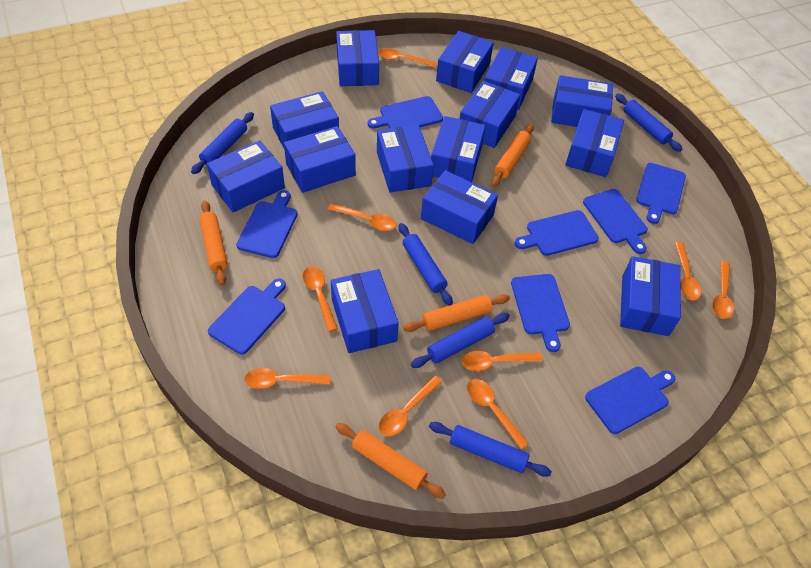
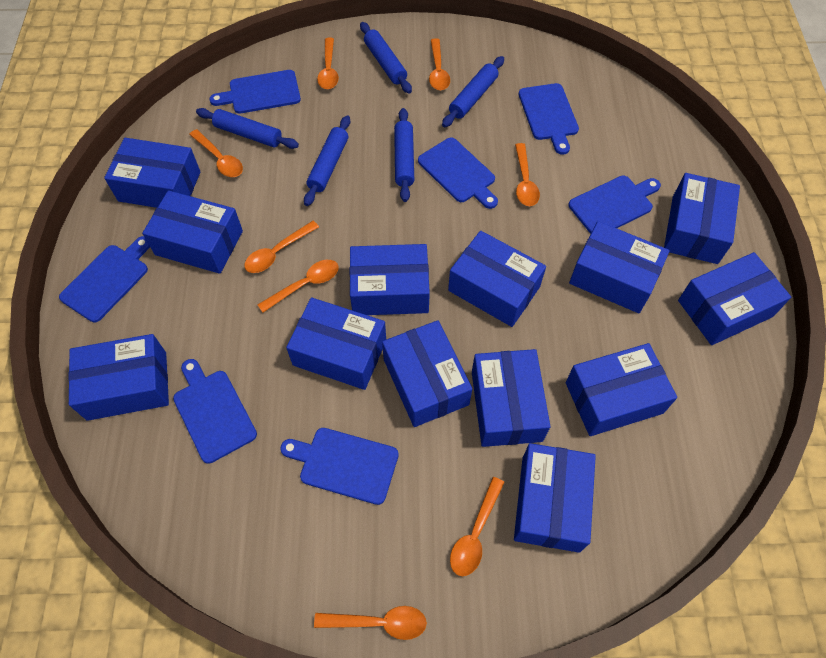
blue box: [207,140,285,212] [270,91,339,148] [284,126,356,193] [331,269,399,353] [336,30,379,86] [377,125,434,192] [421,170,498,244] [431,116,486,182] [436,31,494,93] [460,81,520,148] [484,47,538,110] [551,75,613,127] [565,109,624,177] [620,256,681,336] = 14 -> [68,334,169,421] [104,138,200,208] [142,190,243,274] [286,298,386,390] [349,244,430,315] [382,320,472,427] [448,231,546,327] [472,349,551,447] [514,443,596,553] [566,343,677,436] [569,221,670,313] [664,173,740,264] [678,252,791,345] = 13
blue cutting board: [208,279,286,354] [236,190,298,258] [367,96,443,129] [511,274,570,352] [515,210,599,256] [583,189,648,254] [585,367,675,434] [636,163,686,224] = 8 -> [59,236,150,322] [173,359,257,464] [209,70,301,114] [280,428,399,505] [418,137,498,209] [519,83,579,155] [569,175,661,234] = 7
orange rolling pin: [199,200,228,285] [335,423,446,499] [403,294,510,332] [491,124,534,187] = 4 -> none = 0
orange spoon: [244,368,330,389] [303,266,338,332] [328,203,396,231] [378,48,437,68] [378,376,442,437] [462,351,542,371] [467,379,529,449] [675,242,701,300] [712,261,734,319] = 9 -> [189,129,243,177] [244,221,319,273] [258,260,339,312] [314,606,427,640] [317,38,339,89] [429,38,450,90] [450,477,505,576] [515,143,540,206] = 8

